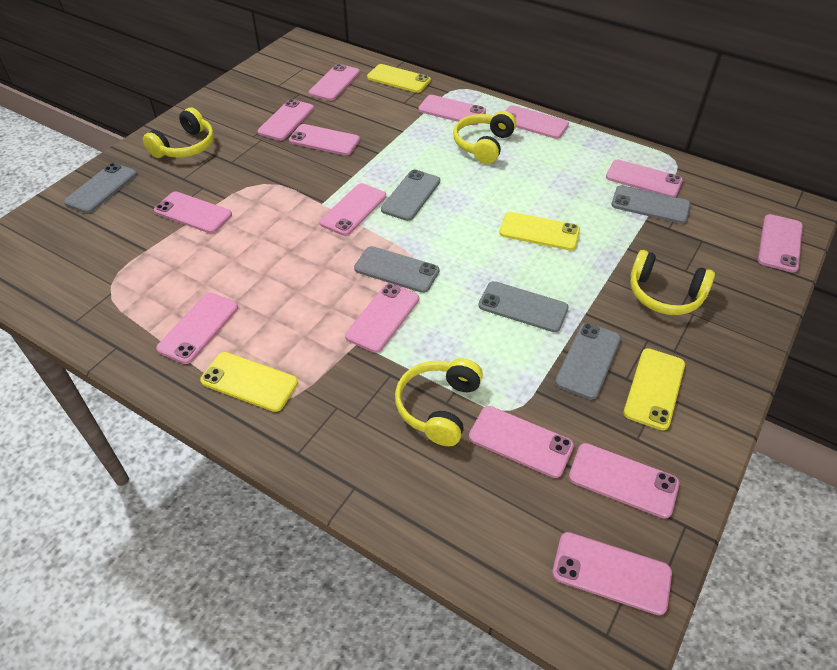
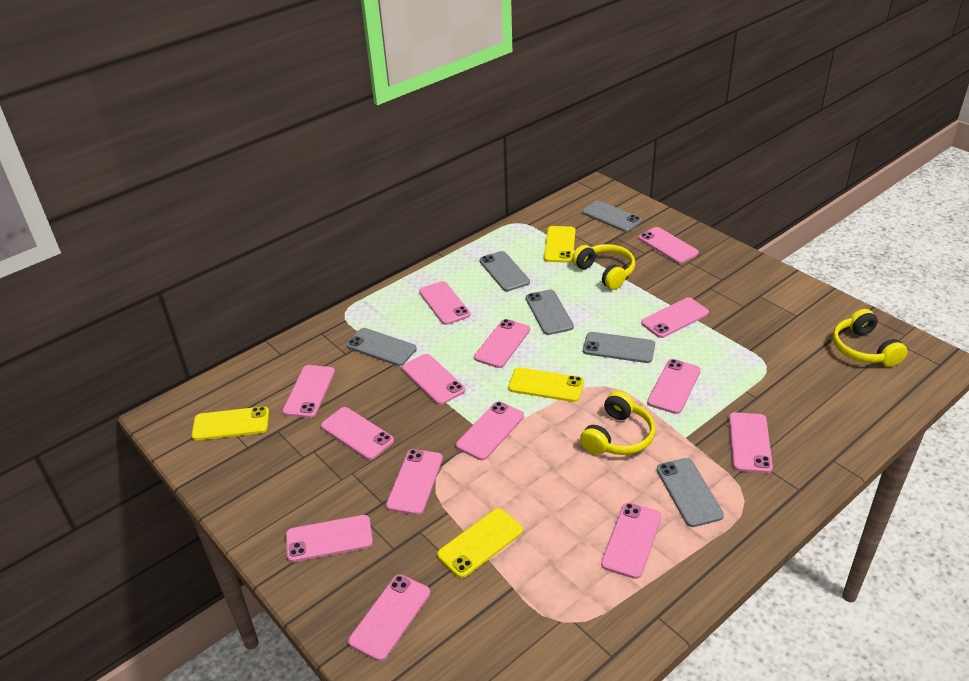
yellow headphones: [143,107,214,158] [395,358,483,446] [453,111,516,164] [630,250,715,315] = 4 -> [572,244,635,290] [580,391,655,455] [833,309,907,367] = 3

